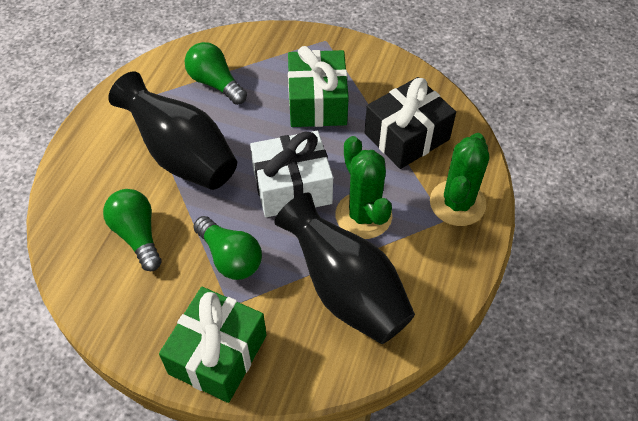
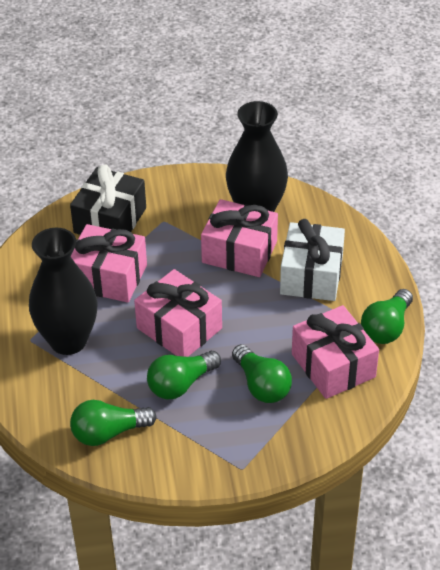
green cactus: [335,136,392,239] [430,133,489,226] = 2 -> none = 0
green gift: [159,287,267,403] [288,46,349,127] = 2 -> none = 0
green light bulb: [103,189,162,271] [185,42,247,105] [193,216,262,280] = 3 -> [70,400,157,446] [147,351,221,399] [232,344,292,403] [361,289,413,344] = 4
pink gift: none = 0 -> [71,224,147,303] [134,269,222,357] [201,199,278,277] [292,305,379,399] = 4

